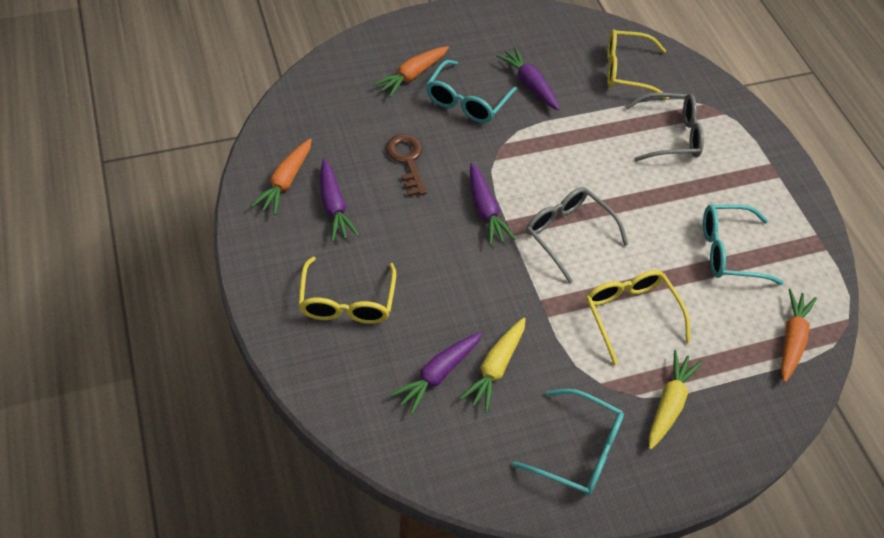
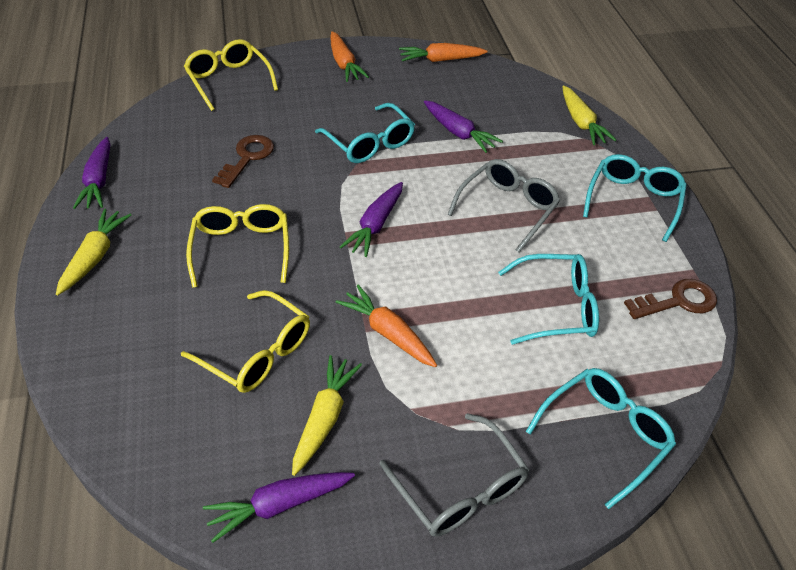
brown key: [386,134,427,196] = 1 -> [212,135,274,188] [624,279,717,319] = 2
turquoise glasses: [426,60,517,123] [513,389,624,496] [703,204,784,285] = 3 -> [315,103,415,163] [498,254,599,345] [526,368,676,509] [583,154,687,242] = 4
yellow carrot: [460,318,526,412] [649,350,702,450] = 2 -> [56,209,131,295] [292,355,362,476] [562,86,616,145] = 3

